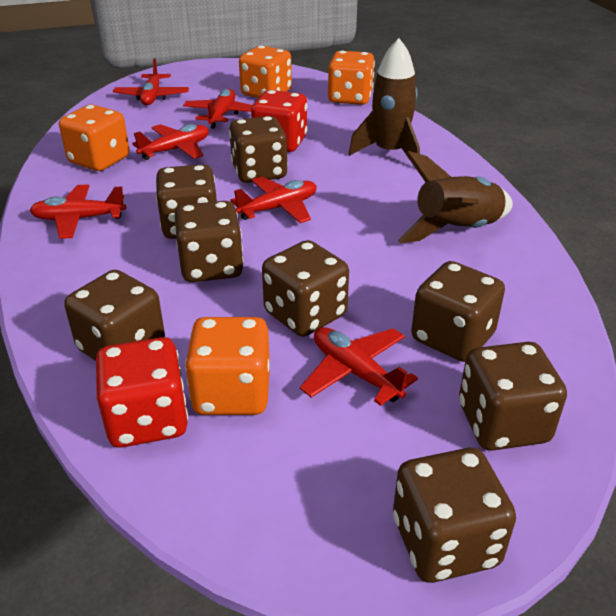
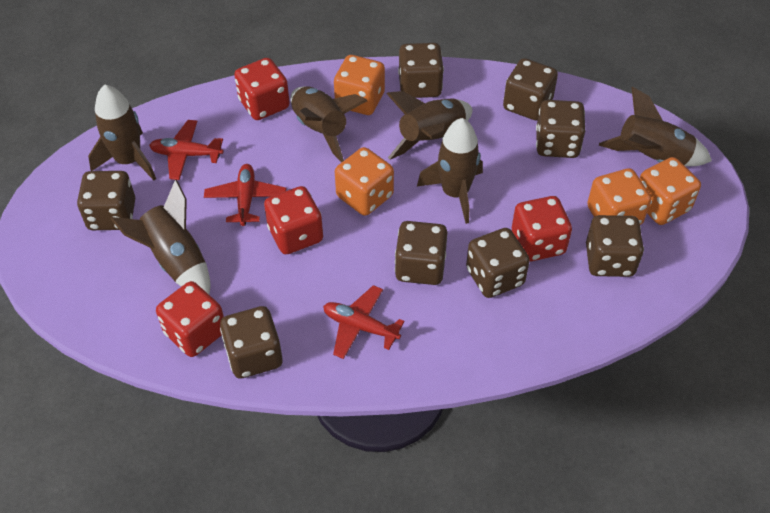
brown rocket: [349,38,420,156] [398,151,513,243] = 2 -> [88,85,156,180] [111,180,210,294] [291,86,368,163] [386,91,473,160] [417,118,483,224] [599,87,712,166] = 6
red dice: [96,337,188,447] [251,90,307,152] = 2 -> [156,281,224,357] [234,58,290,120] [264,186,323,254] [512,196,572,262] = 4
red plane: [30,185,126,239] [113,58,189,105] [132,124,209,160] [183,89,252,129] [231,176,316,223] [300,327,418,406] = 6 -> [149,120,224,180] [204,164,286,226] [323,285,405,359] = 3

